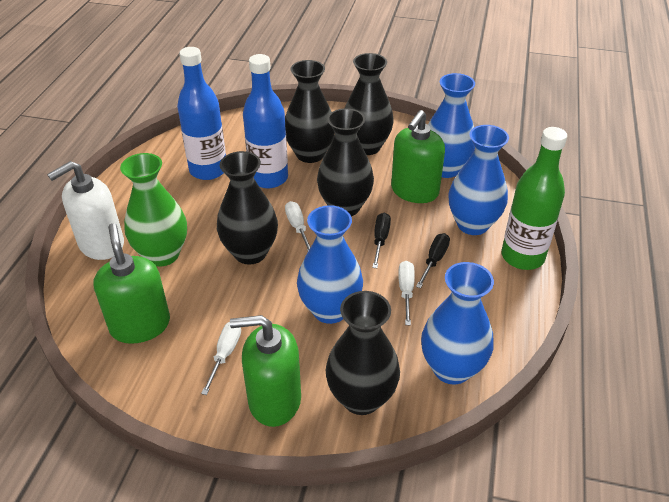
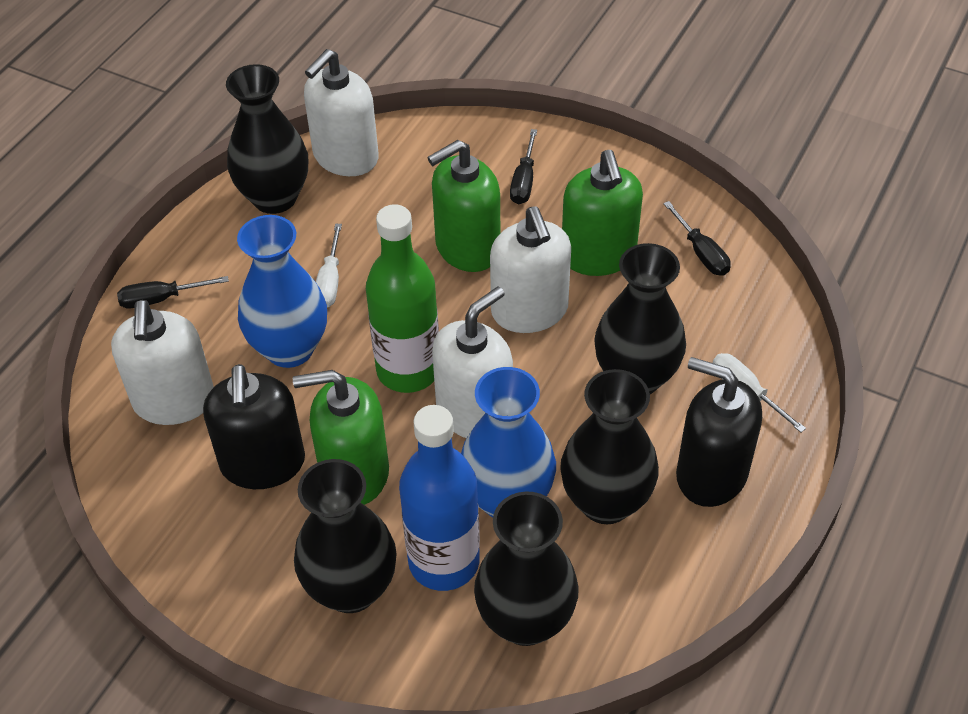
black screwdriver: [372,213,391,268] [416,233,450,288] = 2 -> [117,276,229,308] [510,129,537,204] [663,201,731,276] = 3
black soap dispenser: none = 0 -> [203,364,305,489] [676,357,762,507] = 2
blue bottle: [177,47,226,180] [243,54,288,188] = 2 -> [399,405,480,591] = 1
blue vase: [297,205,363,324] [421,262,494,384] [428,73,475,178] [449,125,509,235] = 4 -> [237,215,327,368] [461,367,556,518] = 2
green vase: [120,153,187,266] = 1 -> none = 0
white screwdriver: [201,322,241,395] [285,201,311,251] [398,261,415,325] = 3 -> [316,224,342,308] [712,353,806,432] = 2
white soap dispenser: [47,161,124,260] = 1 -> [111,300,214,425] [304,49,379,176] [432,287,513,438] [490,207,571,333] = 4

